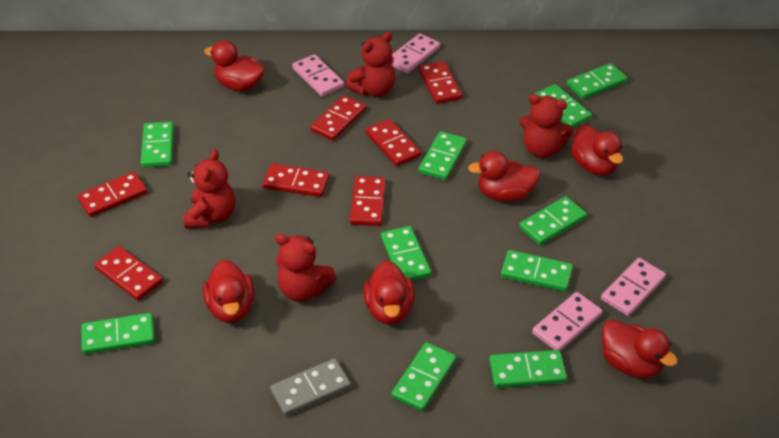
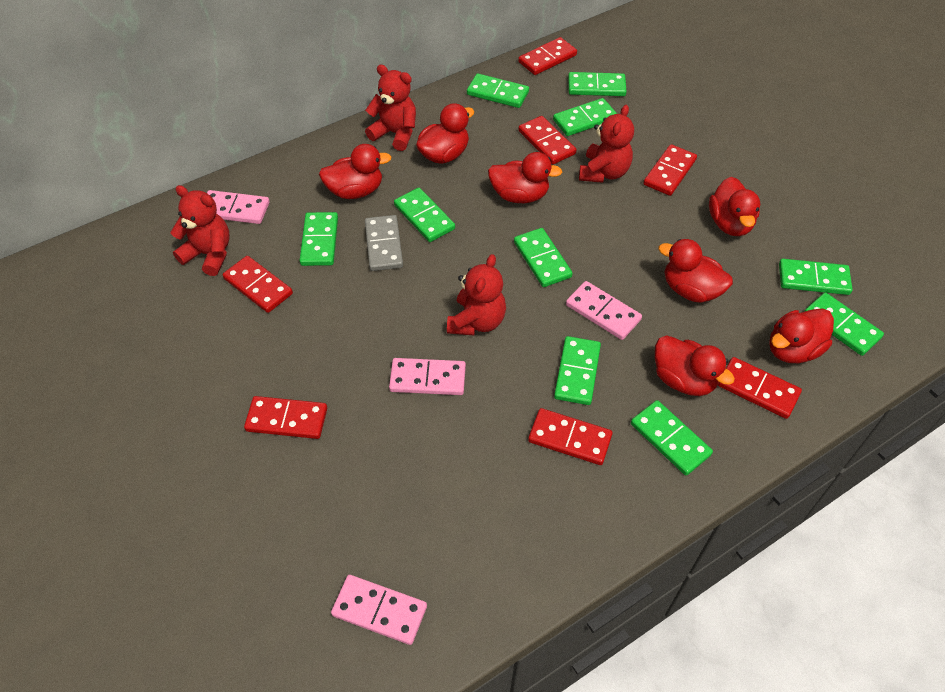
red duck: [203,260,255,323] [204,40,265,91] [364,261,415,325] [468,151,540,202] [570,124,623,176] [602,319,678,379] = 6 -> [319,144,392,199] [416,103,475,164] [488,152,562,203] [655,335,735,396] [658,239,733,303] [709,177,760,236] [769,308,834,363] = 7

